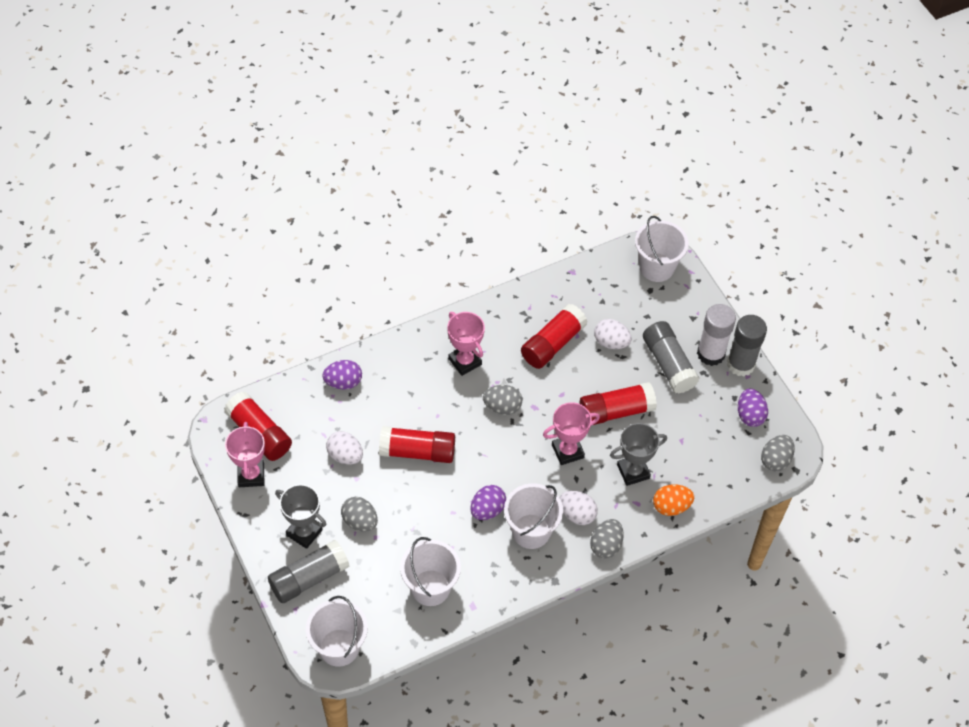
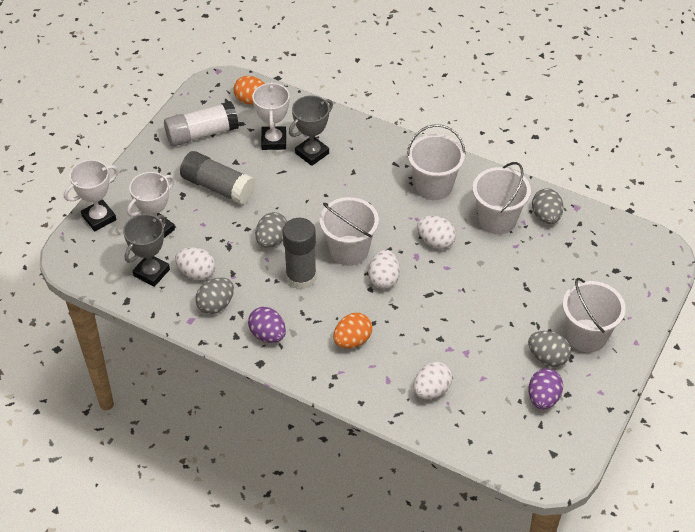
grey glue stick: [268,540,350,603] [643,321,700,394] [727,315,767,377] = 3 -> [180,151,256,205] [282,218,316,290] = 2
orange egg: [653,484,694,516] = 1 -> [233,76,265,105] [333,313,372,348] = 2
pink trophy: [225,422,265,487] [447,312,485,376] [543,402,600,465] = 3 -> none = 0
purple egg: [322,360,362,390] [471,485,506,520] [738,388,768,427] = 3 -> [248,307,286,343] [529,369,563,409] = 2
red glue stick: [224,392,292,461] [379,426,455,463] [521,304,588,369] [579,382,657,425] = 4 -> none = 0
white egg: [326,431,363,464] [560,491,598,525] [594,319,632,349] = 3 -> [175,247,215,280] [368,250,400,289] [414,362,453,399] [417,216,456,249] = 4
white trophy: none = 0 -> [64,160,118,231] [127,172,175,238] [252,82,290,150] = 3

